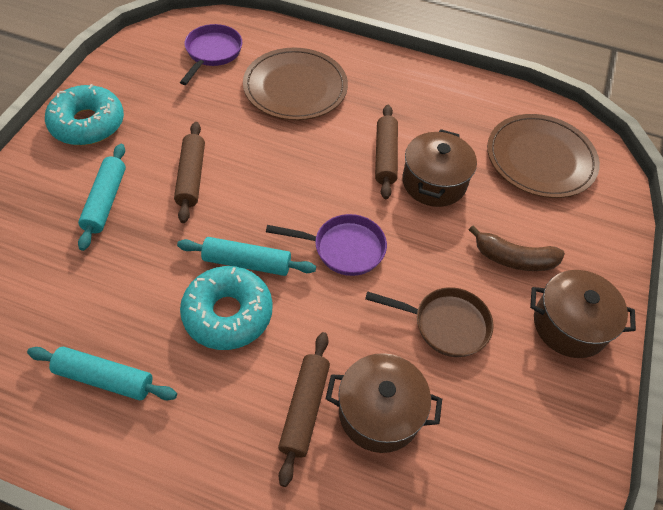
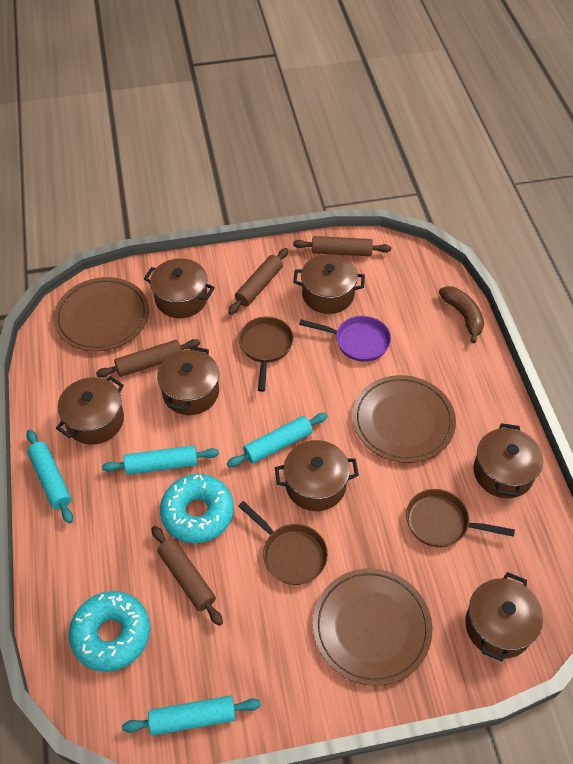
brown pan: [365,287,494,357] = 1 -> [238,501,328,585] [239,317,294,392] [406,489,515,547] = 3
brown plate: [243,48,348,120] [487,114,600,198] = 2 -> [54,277,149,352] [313,568,432,686] [353,375,456,463] = 3
brown pot: [326,353,442,453] [402,129,477,207] [530,270,636,358] = 3 -> [56,376,124,445] [144,258,215,318] [157,346,219,415] [275,440,359,511] [293,254,365,314] [465,572,543,661] [473,423,543,498] = 7
brown rolling pin: [174,122,205,223] [278,332,330,487] [375,105,398,199] = 3 -> [96,339,200,377] [151,526,223,626] [228,248,288,315] [293,236,391,256] = 4
purple pan: [180,24,242,85] [266,214,387,276] = 2 -> [299,316,391,362] = 1
turquoise rolling pin: [27,347,177,400] [78,144,126,251] [177,237,316,276] = 3 -> [27,430,73,523] [102,445,219,475] [122,696,261,736] [227,413,328,467] = 4

